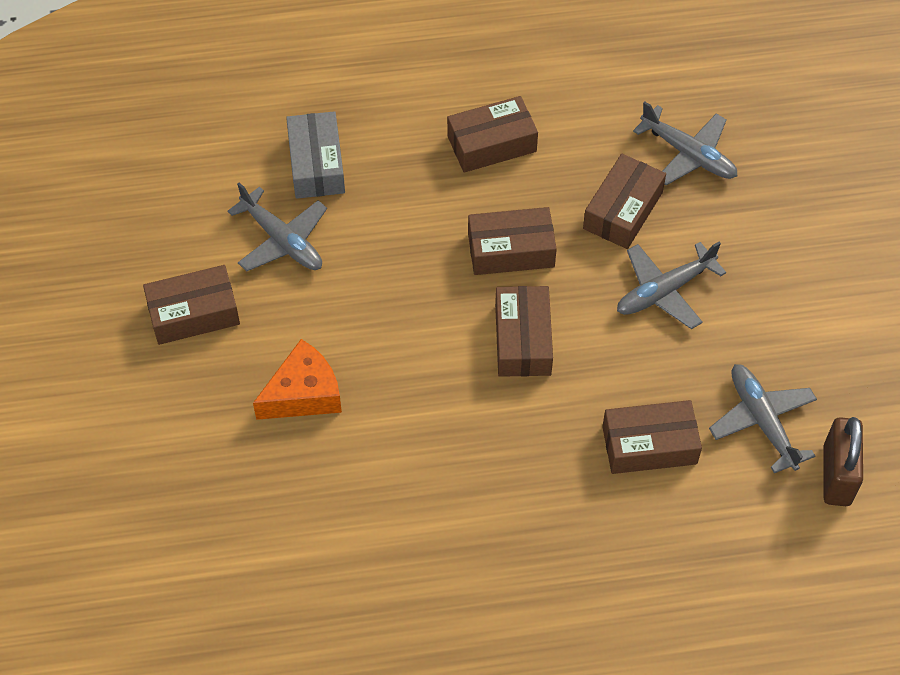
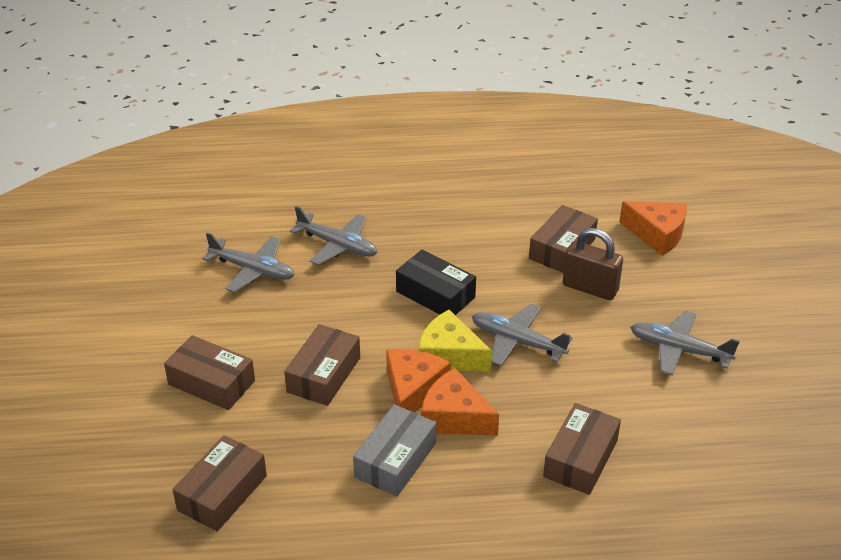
black box: none = 0 -> [396,249,476,315] = 1
brown box: [143,265,240,345] [447,96,538,173] [468,207,557,275] [495,286,553,377] [583,154,666,249] [602,400,702,474] = 6 -> [164,335,255,410] [173,435,267,531] [284,324,360,406] [529,205,598,273] [543,403,621,495] = 5
orange cheese: [253,339,342,420] = 1 -> [386,349,451,412] [421,368,499,436] [619,201,687,256] = 3
yellow cheese: none = 0 -> [418,310,492,372] = 1

